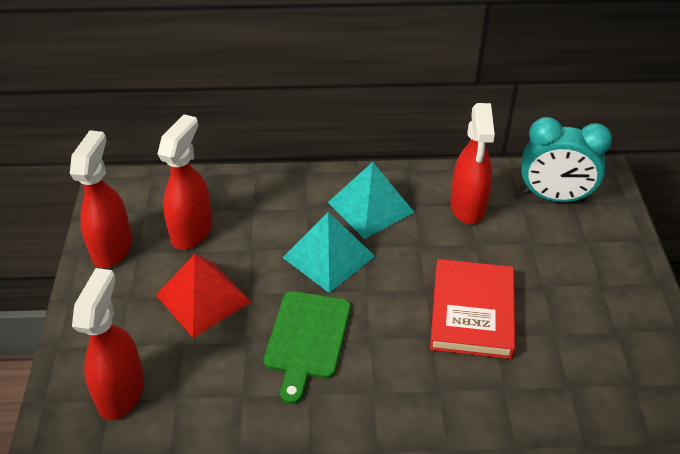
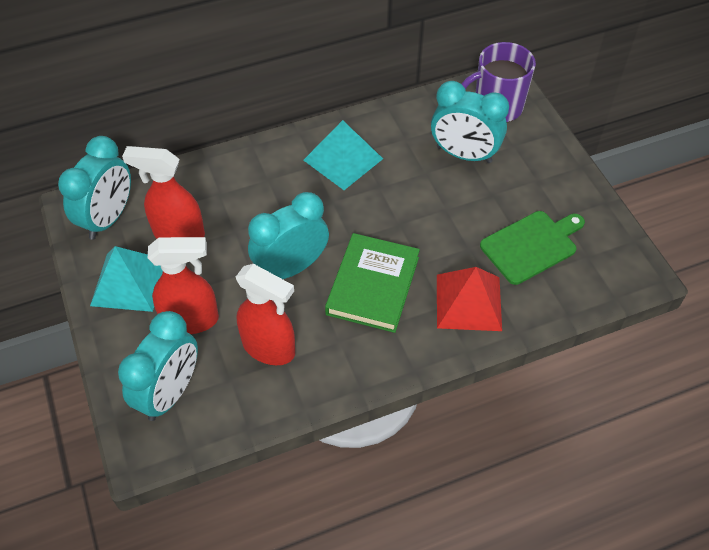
green book: none = 0 -> [325,233,420,333] = 1
purple mug: none = 0 -> [462,42,536,123] = 1
red book: [430,259,515,359] = 1 -> none = 0
red spray bottle: [70,130,132,268] [72,268,144,420] [157,114,213,250] [450,103,495,224] = 4 -> [122,146,205,238] [148,237,219,334] [236,264,295,365] = 3
turquoise clock: [521,117,612,203] = 1 -> [58,136,131,240] [118,311,198,421] [248,192,329,279] [431,81,509,163] = 4

